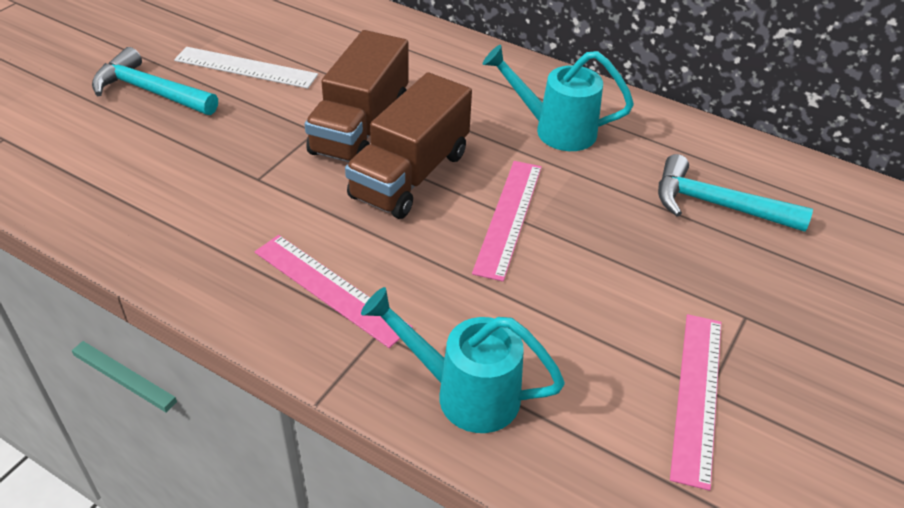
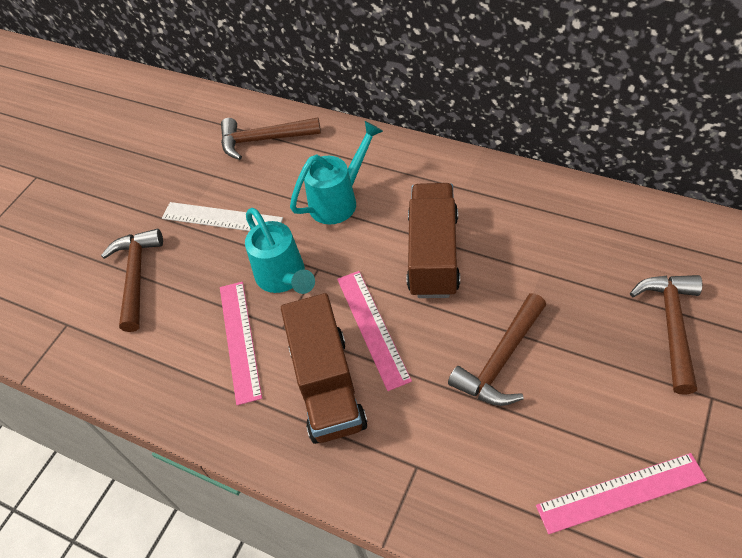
brown hammer: none = 0 -> [101,229,163,332] [221,118,321,160] [448,293,546,406] [630,275,702,395] = 4
turquoise hammer: [92,47,218,115] [658,154,813,232] = 2 -> none = 0

